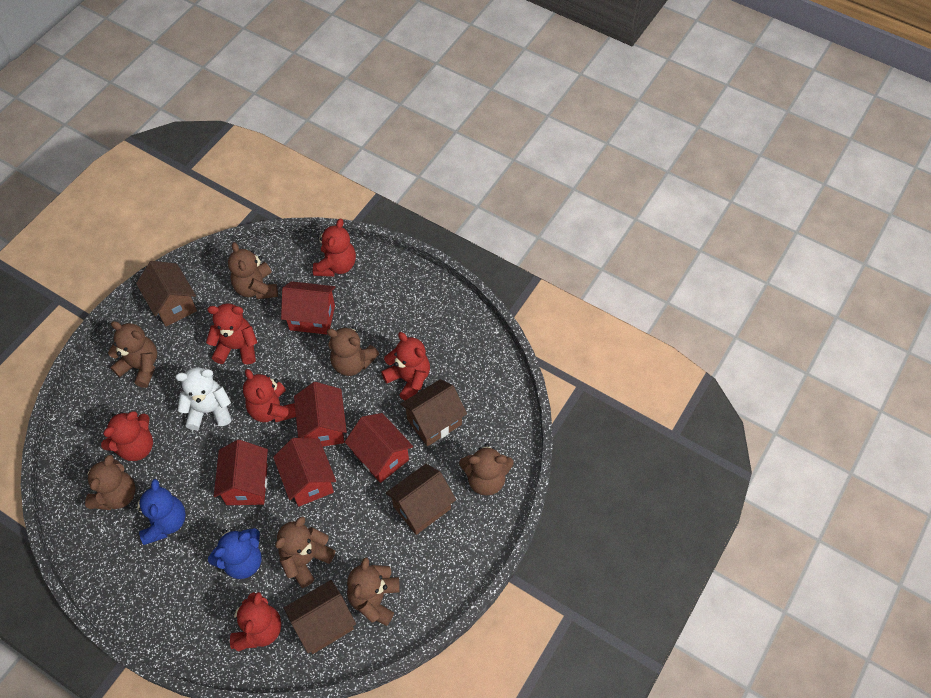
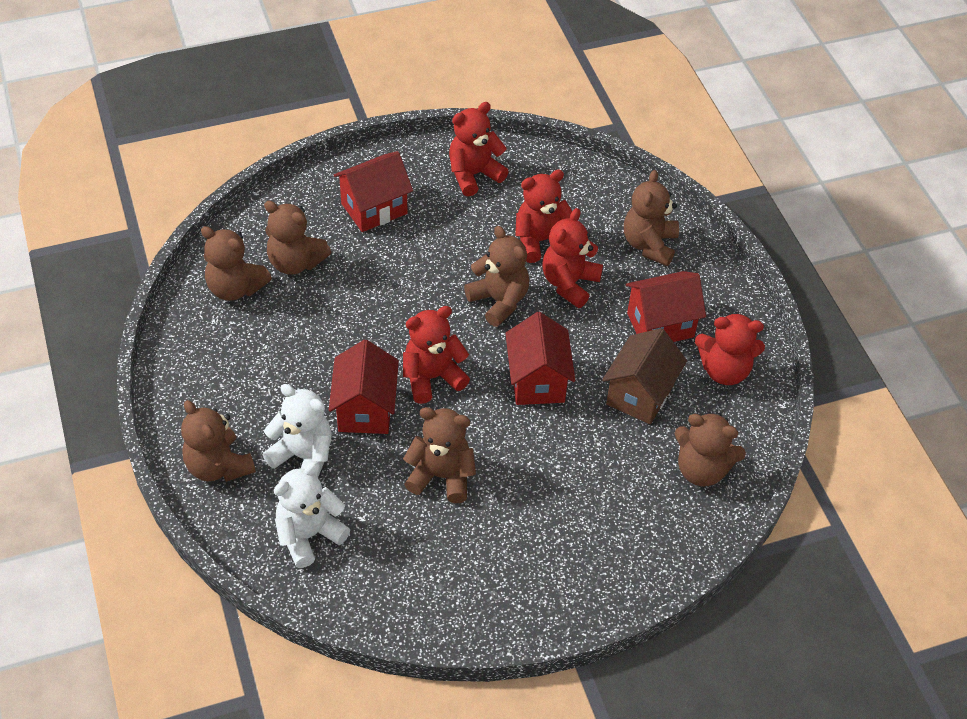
blue teddy bear: [134,479,186,545] [208,528,261,579] = 2 -> none = 0
brown house: [136,261,197,327] [284,580,356,654] [386,464,456,535] [400,379,467,446] = 4 -> [602,328,687,424] = 1
red house: [214,440,268,505] [273,438,336,507] [281,281,335,335] [294,382,347,447] [345,413,413,483] = 5 -> [329,340,399,434] [334,151,413,232] [506,312,575,405] [626,271,706,342] = 4
red teddy bear: [101,411,153,461] [206,303,258,364] [230,592,281,651] [243,369,296,422] [313,218,356,277] [381,332,430,401] = 6 -> [403,306,470,404] [449,102,509,197] [515,170,572,263] [542,208,603,308] [695,312,765,385] = 5
white teddy bear: [175,368,232,430] = 1 -> [263,384,332,477] [274,462,350,568] = 2

